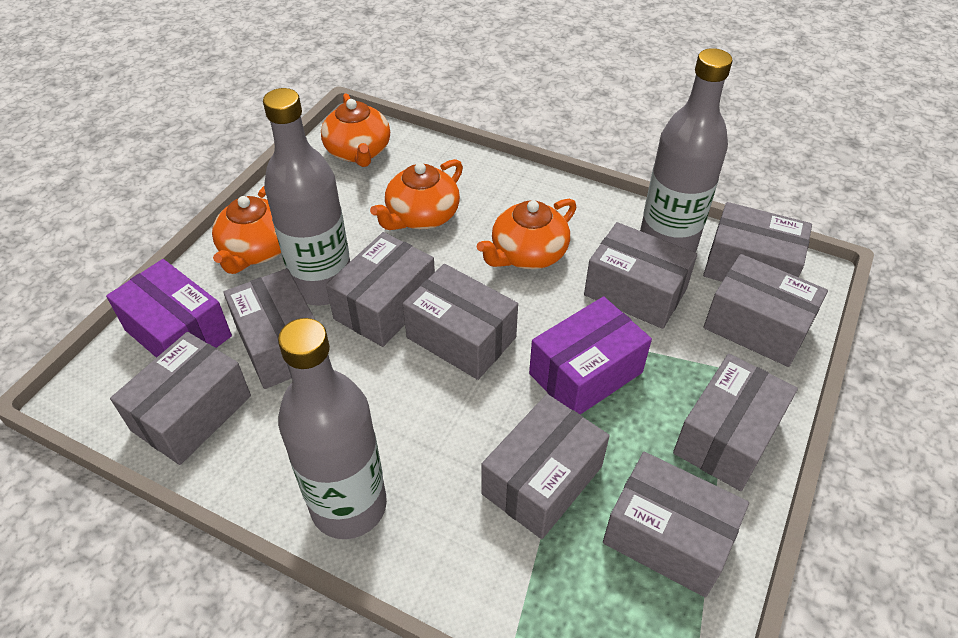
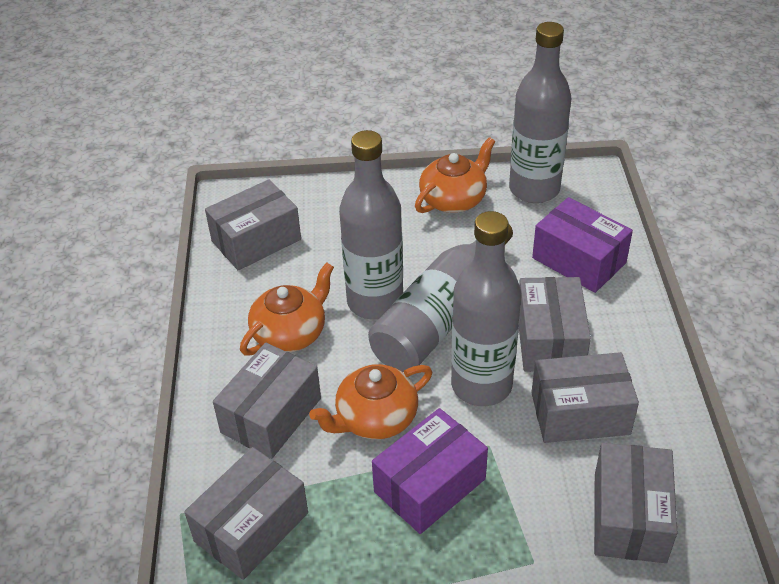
grey bottle: [263,88,350,306] [278,318,387,539] [640,48,733,253] = 3 -> [339,130,403,320] [368,223,513,372] [451,211,521,406] [509,22,571,203] = 4
grey box: [110,332,251,465] [223,268,315,389] [326,232,435,347] [403,264,518,380] [481,394,610,539] [584,222,697,329] [603,452,749,597] [673,354,798,491] [703,202,812,282] [703,254,828,367] = 10 -> [184,447,308,580] [205,179,301,270] [213,343,321,459] [519,277,591,372] [531,352,639,443] [594,443,677,563] = 6
orange teapot: [212,186,281,274] [321,93,390,167] [370,159,463,230] [477,198,577,269] = 4 -> [240,263,334,355] [309,364,432,439] [415,137,495,213] = 3

